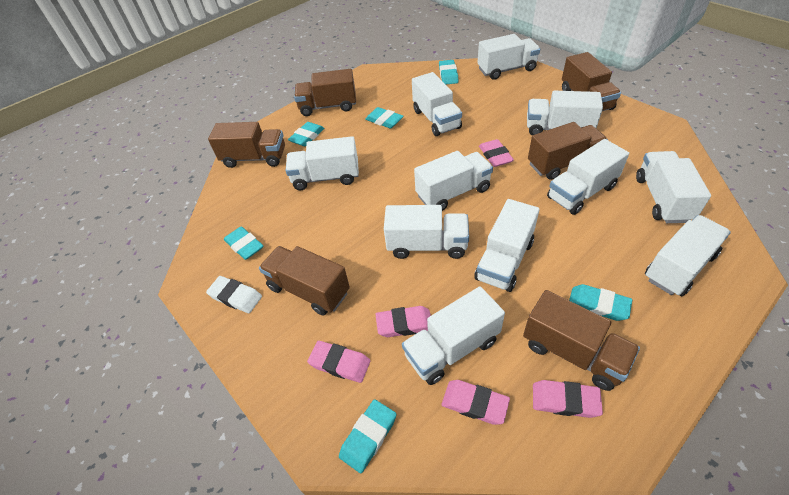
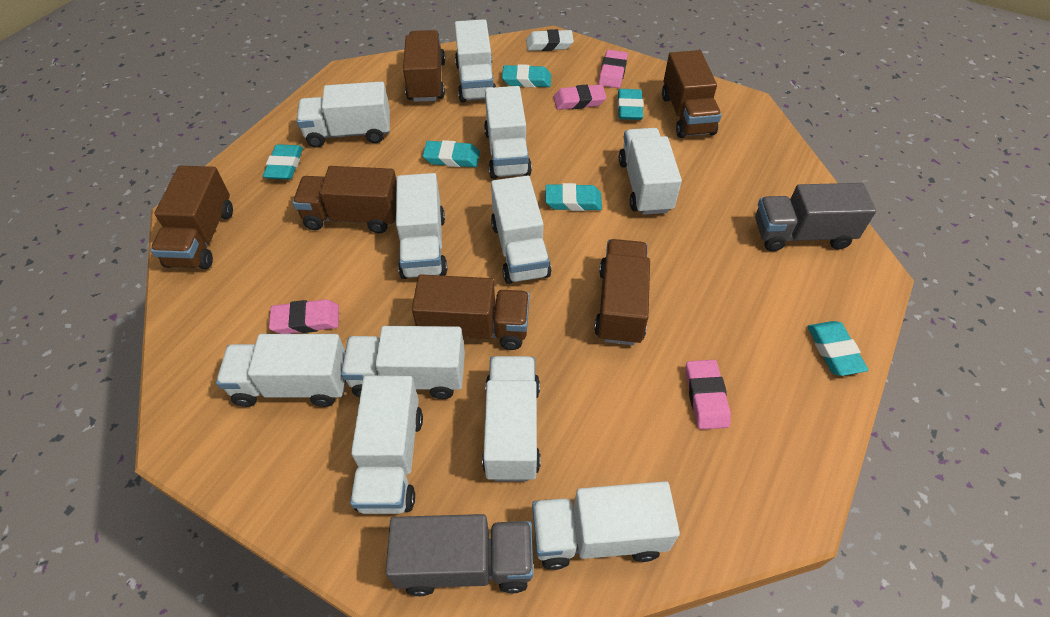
grey truck: none = 0 -> [386,514,533,596] [755,183,876,251] = 2
pink eraser: [307,341,370,383] [375,306,431,337] [442,380,510,425] [479,139,514,167] [533,380,603,418] = 5 -> [269,299,339,334] [553,85,606,110] [599,50,628,88] [686,360,731,430] = 4

